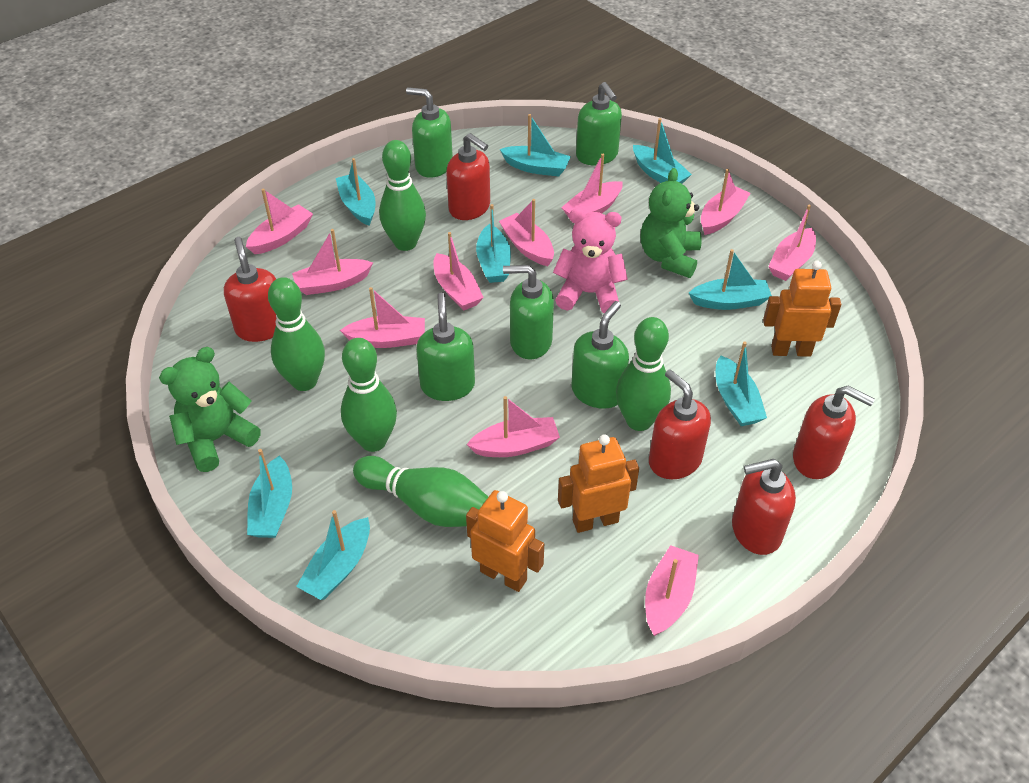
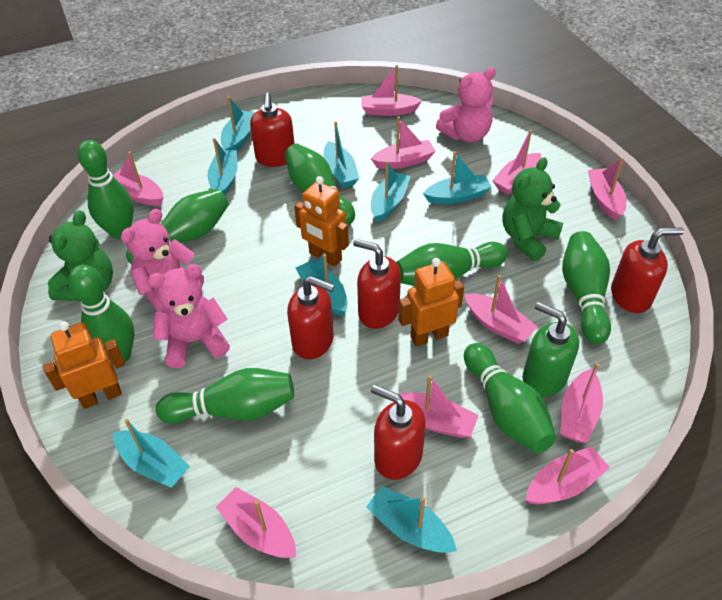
green bowling pin: [268,277,325,391] [341,338,397,452] [353,456,488,527] [379,140,426,251] [616,317,671,431] = 5 -> [68,265,135,363] [77,140,134,239] [126,189,229,264] [156,368,294,423] [285,144,355,225] [396,242,508,286] [464,343,556,453] [562,231,611,344] = 8
green soap dispenser: [406,87,453,178] [416,292,475,401] [503,265,554,359] [571,301,629,409] [576,82,622,165] = 5 -> [522,302,579,397] = 1
pink teddy bear: [553,209,628,313] = 1 -> [120,209,204,313] [148,264,230,368] [436,67,496,142] = 3

